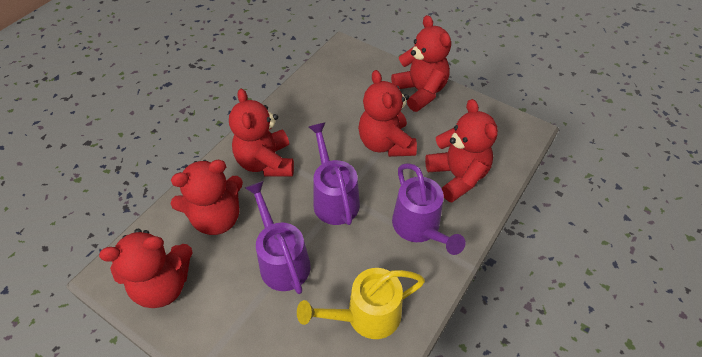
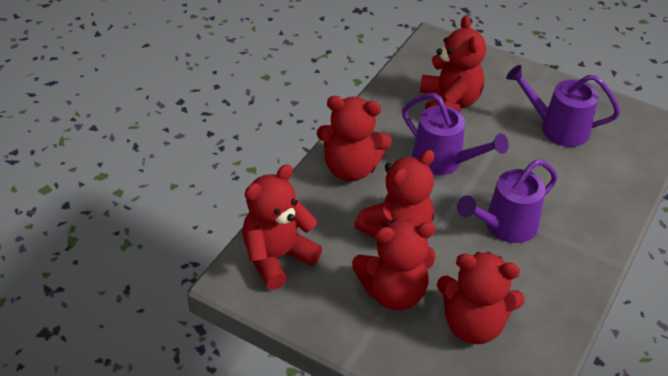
yellow watering can: [297,268,425,339] = 1 -> none = 0

